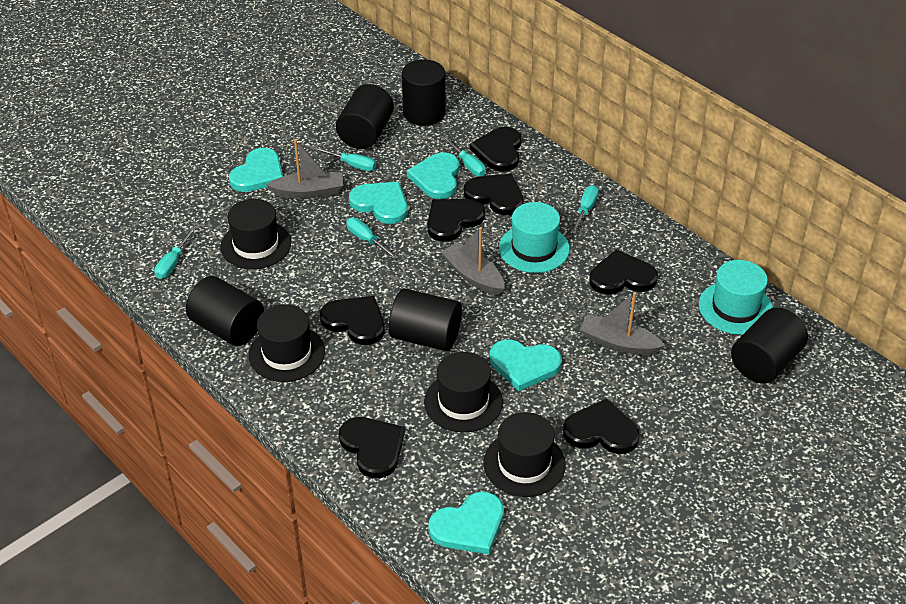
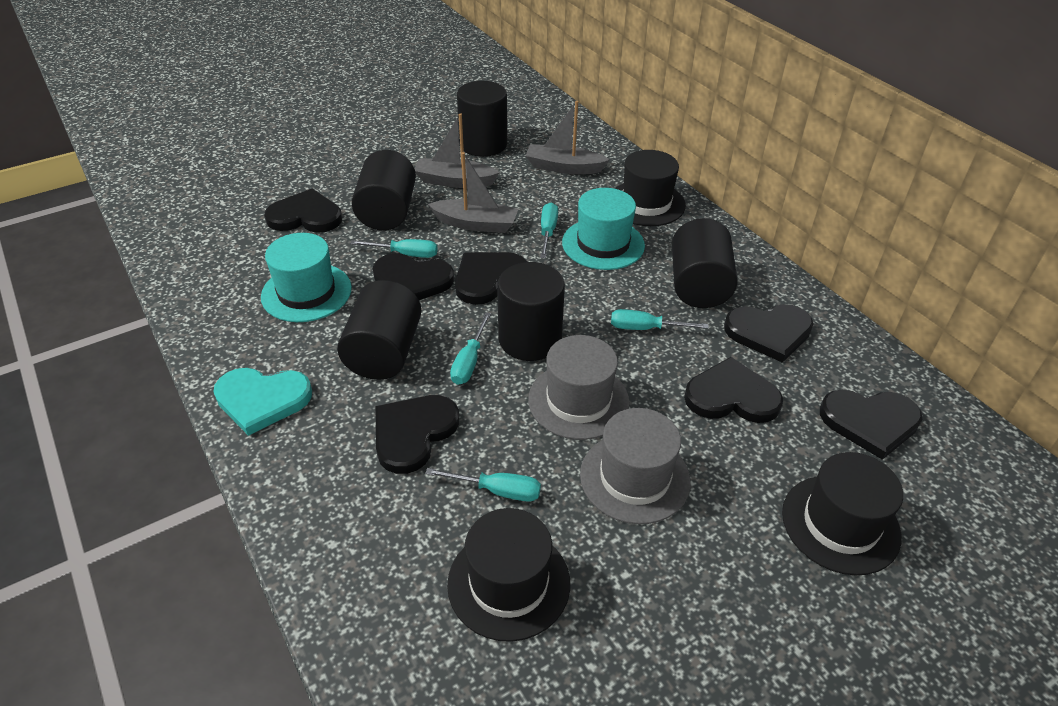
black hat: [220,199,291,269] [249,304,325,382] [424,352,503,433] [483,412,566,497] = 4 -> [447,508,570,642] [614,150,686,226] [782,452,903,576] = 3
grey hat: none = 0 -> [528,335,630,440] [580,408,691,524] = 2
turquoise heart: [229,148,283,192] [349,182,408,224] [407,152,460,199] [428,492,504,554] [490,340,562,391] = 5 -> [213,368,312,436] = 1

